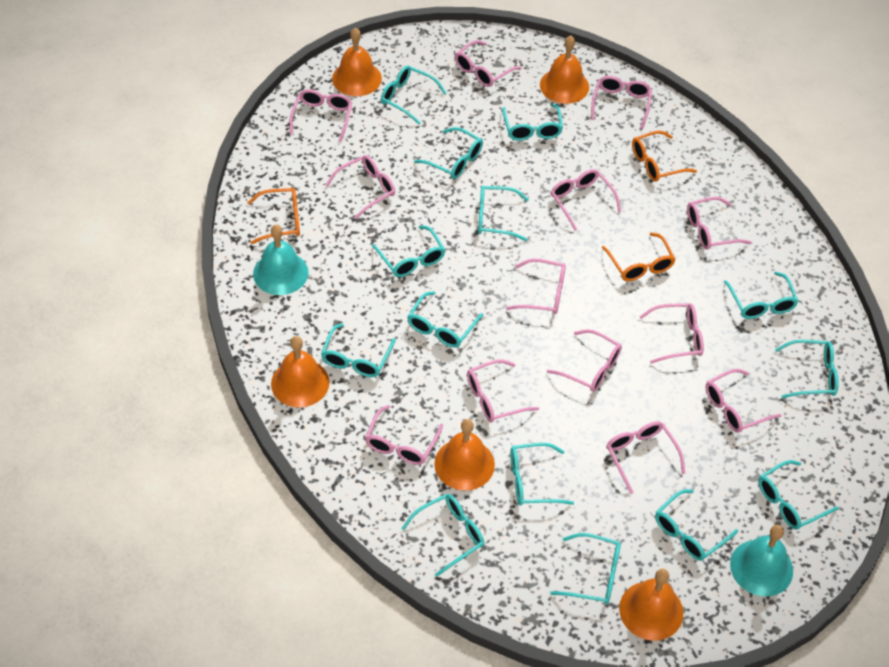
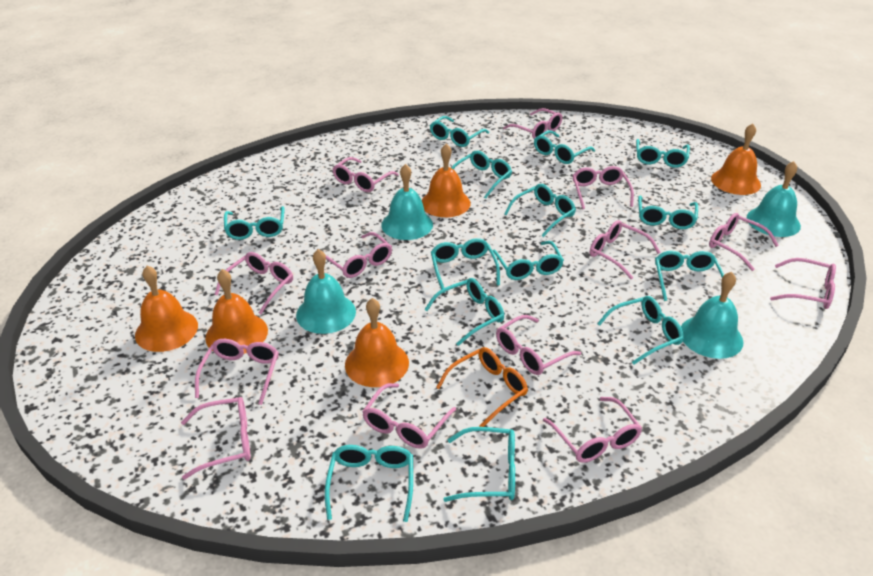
orange glasses: [247,188,300,244] [602,232,676,281] [632,130,697,182] = 3 -> [436,347,528,427] = 1
turquoise bell: [253,225,309,295] [730,525,793,596] = 2 -> [296,249,356,334] [381,164,433,240] [681,272,743,359] [747,161,801,237] = 4

